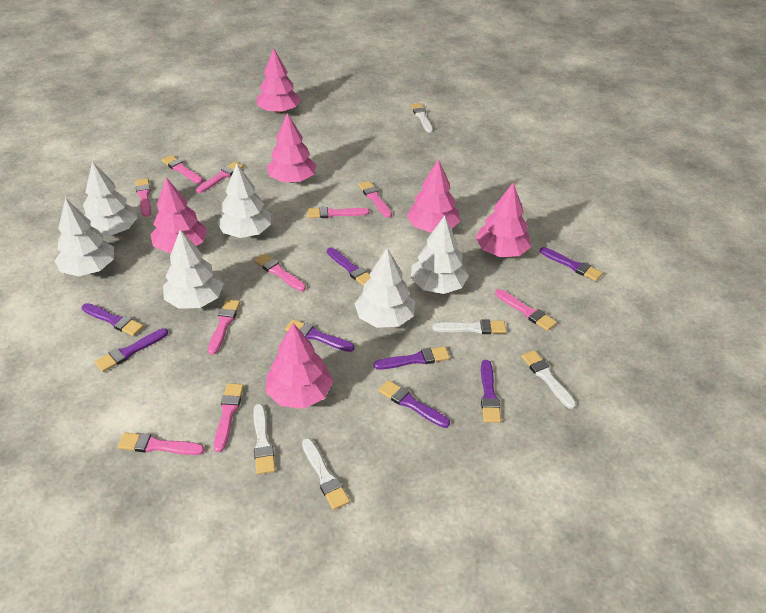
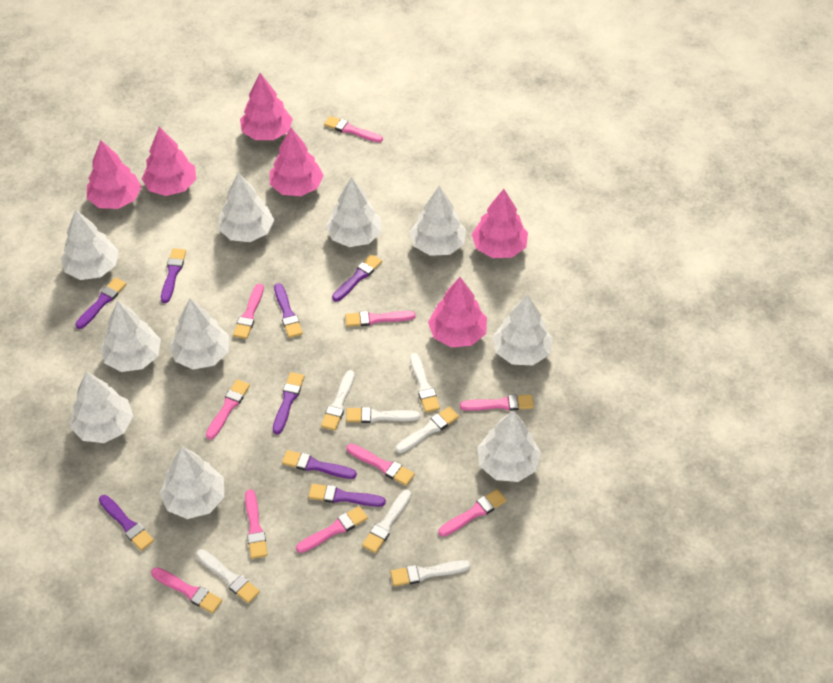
white brush: [253,404,275,475] [302,438,350,510] [411,103,433,133] [432,320,506,334] [521,350,576,409] = 5 -> [196,549,260,603] [321,370,355,431] [346,407,420,423] [362,490,411,553] [391,560,471,586] [396,406,459,453] [410,353,440,413] = 7
white tree: [55,198,114,276] [83,161,138,236] [163,230,224,309] [217,164,271,238] [355,248,415,328] [411,216,469,294] = 6 -> [61,209,119,280] [70,371,133,443] [100,301,161,372] [160,447,224,519] [169,298,229,369] [218,172,274,242] [326,177,381,247] [410,186,466,256] [477,410,541,482] [493,295,553,365] = 10

